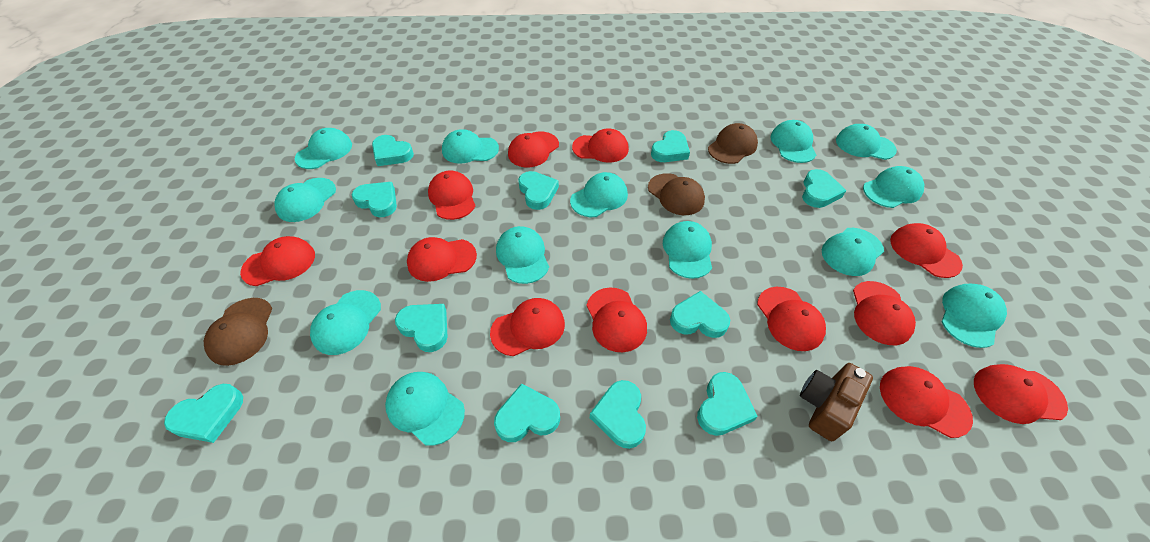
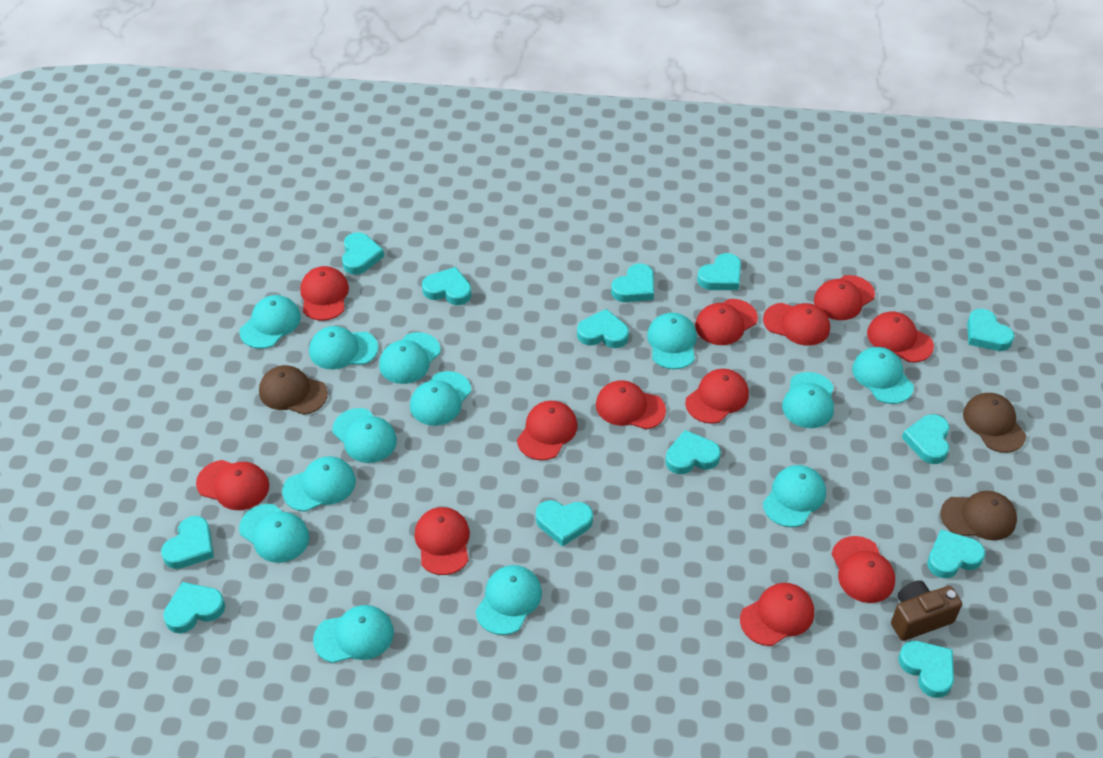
turquoise heart: [164,384,243,443] [352,182,397,217] [372,135,414,166] [395,304,448,352] [494,383,560,442] [518,171,559,210] [590,380,646,449] [651,130,690,162] [670,291,730,338] [697,372,758,436] [802,169,847,208] = 11 -> [161,516,214,569] [163,582,225,633] [342,232,384,275] [422,267,472,305] [536,500,593,547] [577,309,629,348] [611,263,654,302] [665,430,721,474] [697,253,741,290] [898,641,954,698] [902,414,949,464] [927,529,985,578] [967,309,1015,351] = 13

